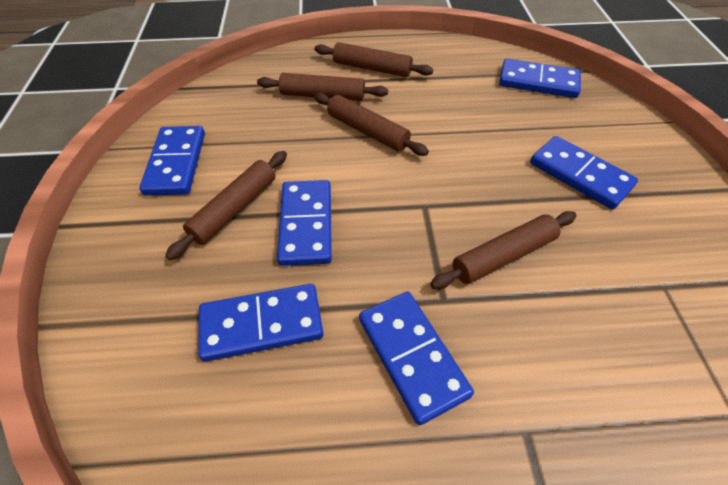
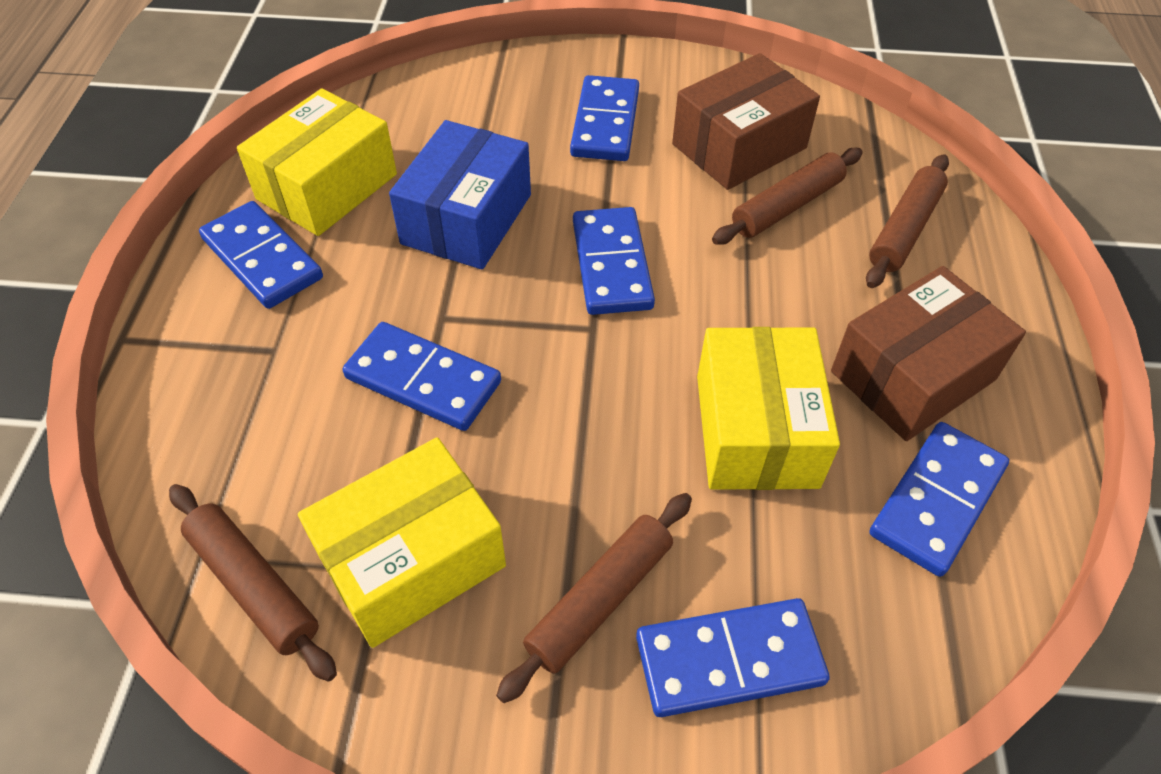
blue box: none = 0 -> [389,120,531,269] = 1
brown box: none = 0 -> [672,53,820,190] [831,266,1026,441] = 2
brown rolling pin: [165,151,287,260] [257,73,388,101] [314,92,429,156] [315,42,433,77] [430,211,577,289] = 5 -> [169,484,337,681] [496,493,692,703] [712,148,863,245] [866,154,949,288] = 4
yellow box: none = 0 -> [237,88,397,236] [298,438,506,648] [697,327,840,490] = 3

